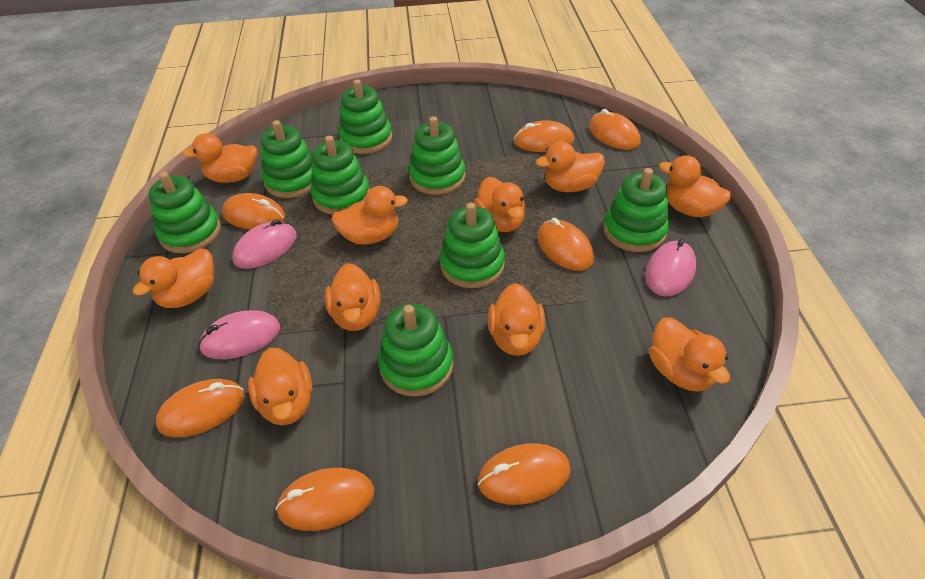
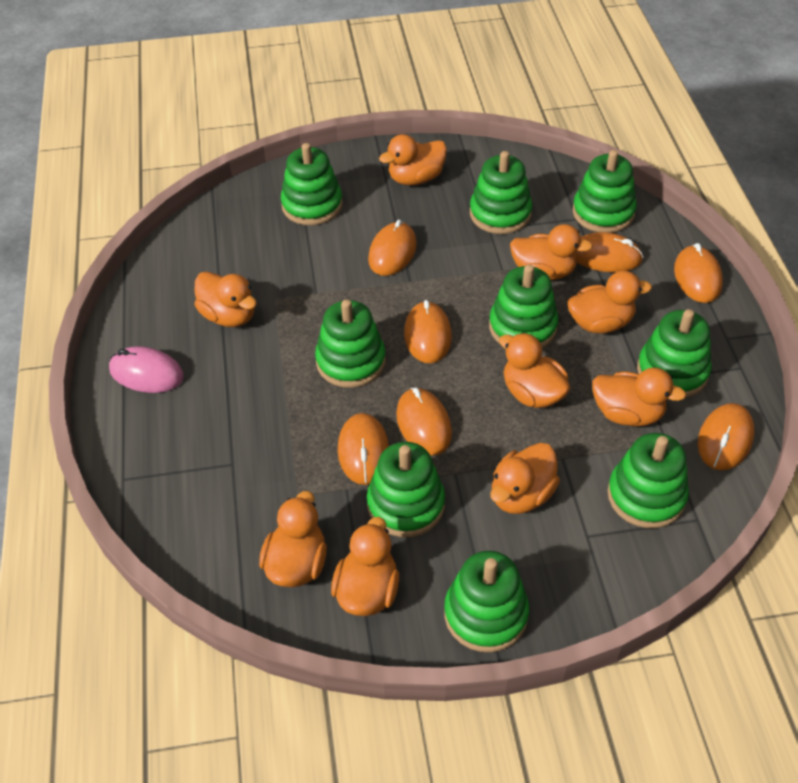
green stacking toy: [148,172,221,253] [261,120,313,198] [311,136,370,215] [339,79,392,154] [378,304,453,397] [409,116,466,195] [440,203,505,288] [603,168,669,252] = 8 -> [281,143,343,225] [315,299,386,388] [367,442,445,537] [444,551,529,652] [470,151,532,234] [489,264,558,348] [573,150,637,233] [607,433,689,528] [637,309,712,398] = 9
orange duck: [133,249,214,308] [183,133,258,183] [248,348,312,425] [325,263,380,331] [331,186,408,245] [474,177,525,232] [488,283,545,356] [536,141,605,192] [649,317,730,392] [659,155,731,218] = 10 -> [194,271,257,327] [259,491,327,587] [331,517,399,616] [379,134,447,186] [490,443,560,514] [499,333,570,408] [510,224,593,280] [567,271,652,334] [592,367,686,426] = 9
pink mouse: [198,310,280,359] [233,219,297,269] [645,239,696,297] = 3 -> [109,346,184,393] = 1

